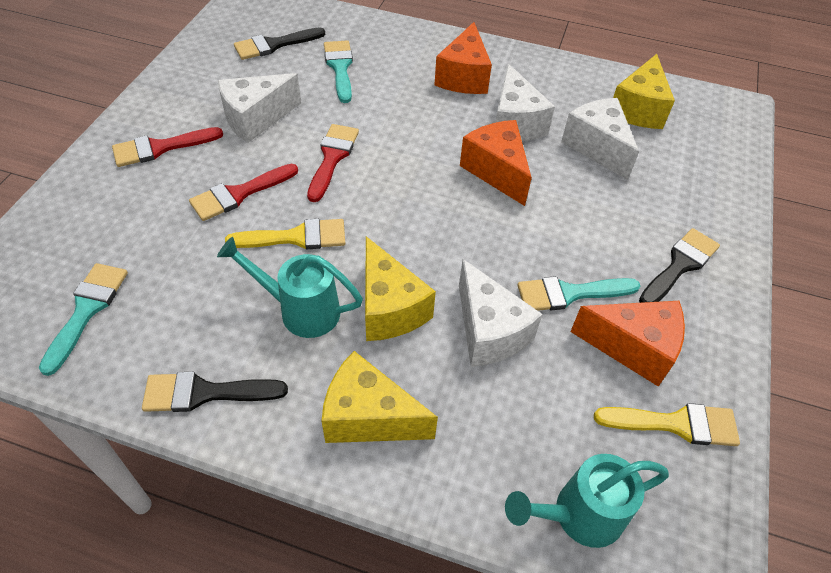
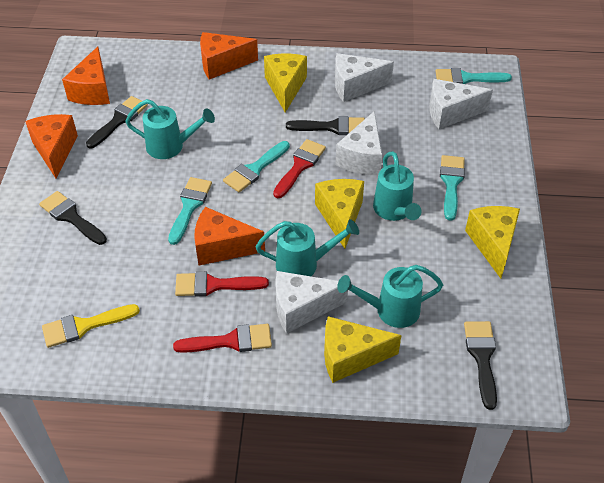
black brush: [142,372,288,412] [234,27,325,60] [639,228,720,303] = 3 -> [39,191,107,245] [86,96,148,149] [286,116,365,135] [464,321,497,410] = 4
orange cheese: [434,22,492,94] [460,120,532,206] [571,301,685,387] = 3 -> [25,114,78,179] [62,46,110,105] [194,207,265,266] [200,32,258,80] = 4
turquoise brush: [39,263,128,376] [324,40,353,103] [517,276,640,311] = 3 -> [168,177,212,245] [223,141,290,192] [435,68,512,84] [440,155,465,221] = 4
turquoise watering can: [217,237,363,338] [505,454,669,548] = 2 -> [125,99,215,159] [256,219,359,276] [337,265,443,328] [373,151,421,221] = 4
yellow brush: [225,219,345,250] [594,403,740,446] = 2 -> [42,304,140,348] = 1
yellow cheese: [321,351,438,443] [365,236,436,341] [613,54,675,129] = 3 -> [264,54,307,113] [315,179,364,249] [324,316,401,383] [465,206,520,278] = 4

